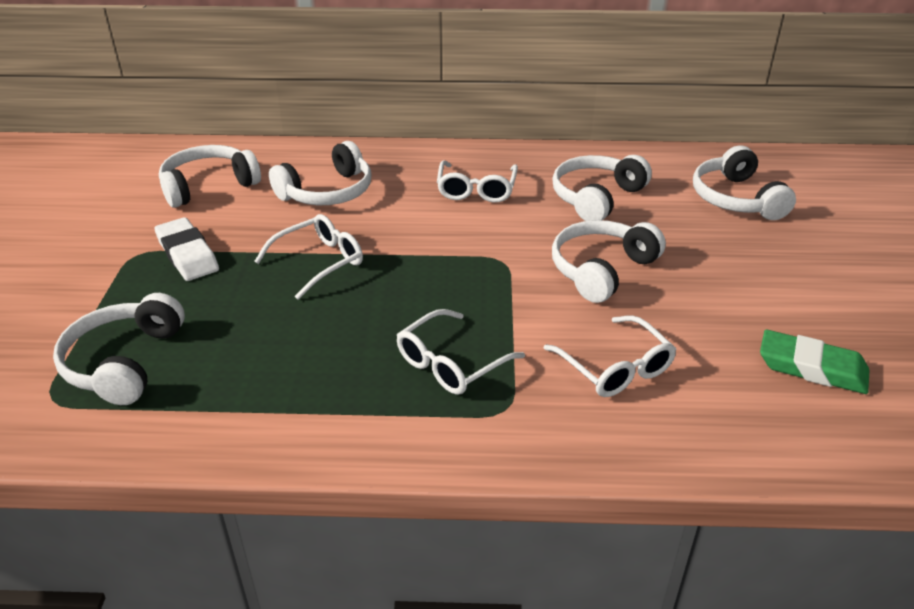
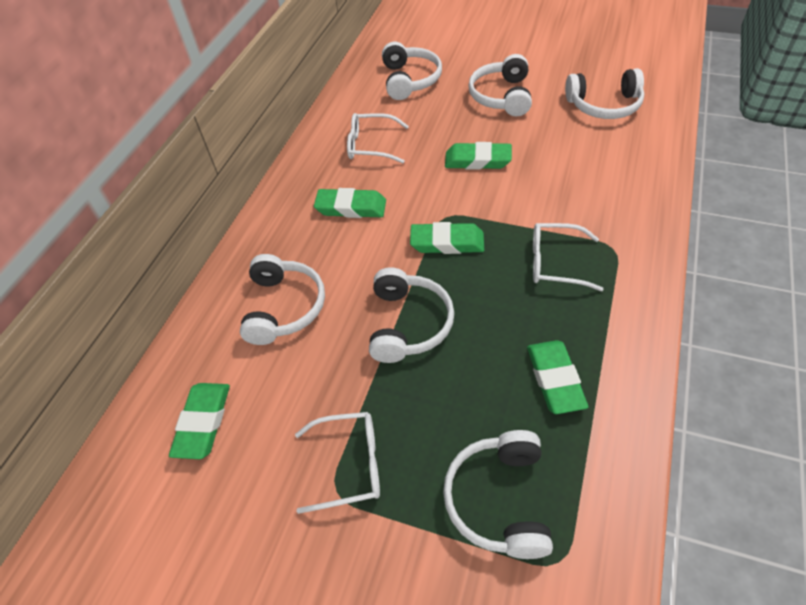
green eraser: [760,330,869,394] = 1 -> [169,383,230,459] [314,188,386,218] [410,222,484,254] [445,142,512,170] [527,340,588,414] = 5
white eraser: [154,217,219,281] = 1 -> none = 0
white glasses: [254,214,363,300] [397,309,525,395] [437,160,518,203] [544,315,676,397] = 4 -> [295,412,380,514] [347,113,409,163] [533,223,604,291] = 3

